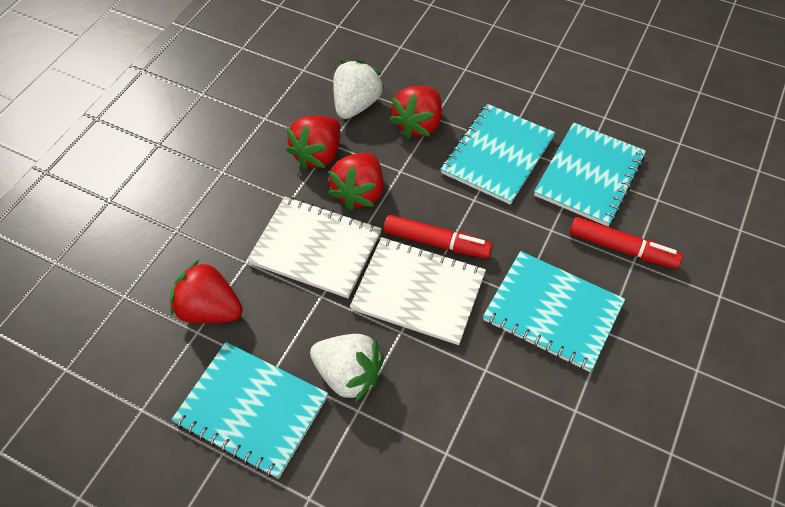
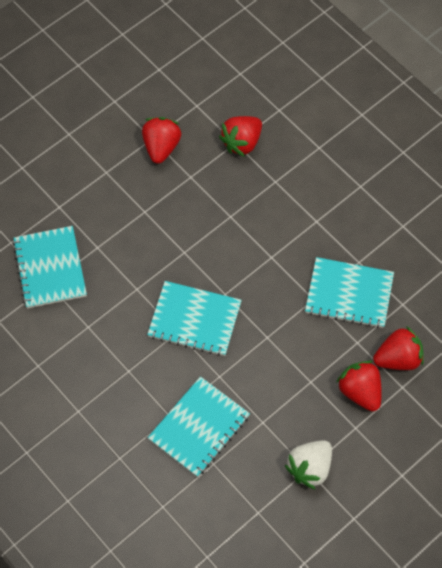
red marker: [384,215,493,258] [569,217,683,269] = 2 -> none = 0
white notebook: [247,197,382,298] [350,237,486,345] = 2 -> none = 0
white strawberry: [310,334,384,402] [333,60,384,119] = 2 -> [285,440,332,490] = 1

